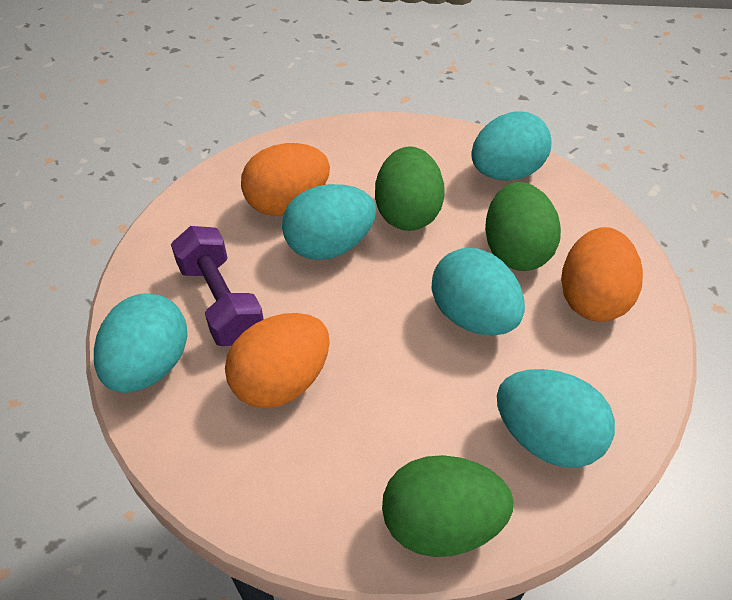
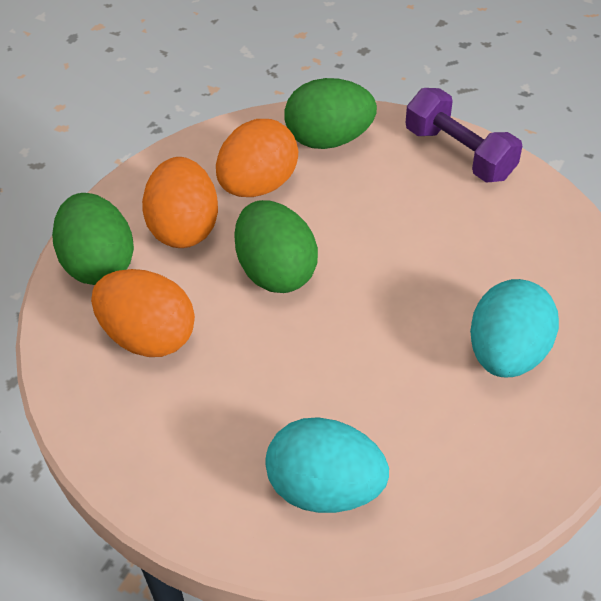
turquoise egg: [94,293,187,393] [282,184,376,260] [432,248,525,336] [471,111,552,181] [497,369,615,468] = 5 -> [265,417,389,513] [470,279,559,377] = 2

